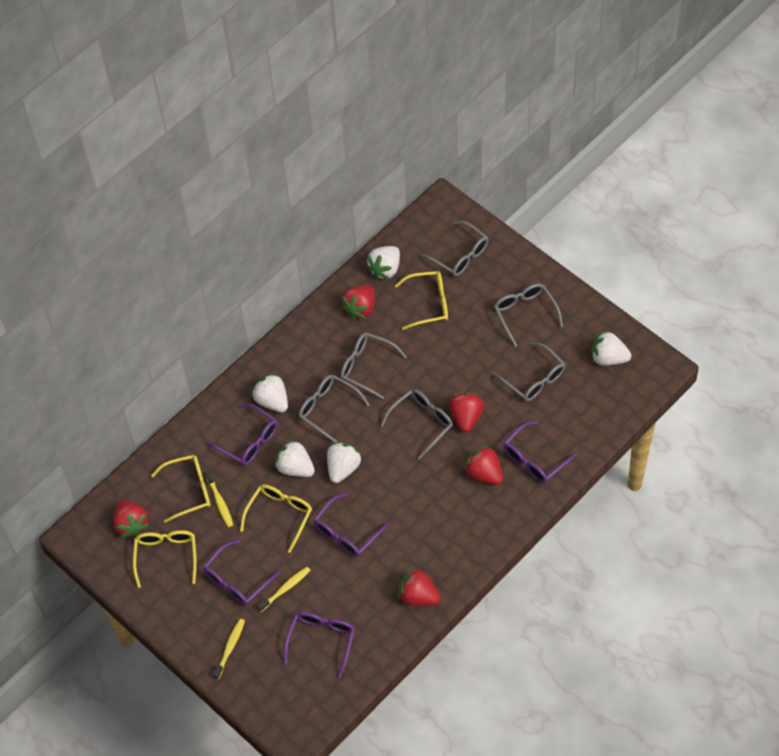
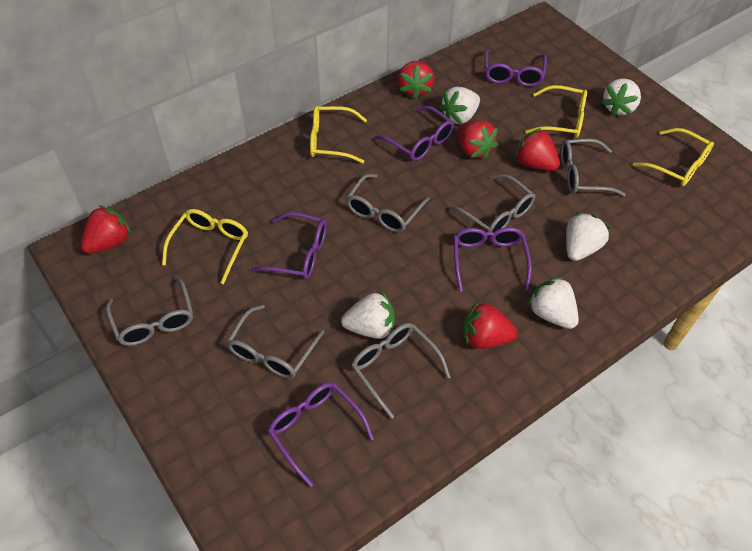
yellow toothbrush: [205,470,233,527] [213,619,245,680] [257,567,311,612] = 3 -> none = 0

